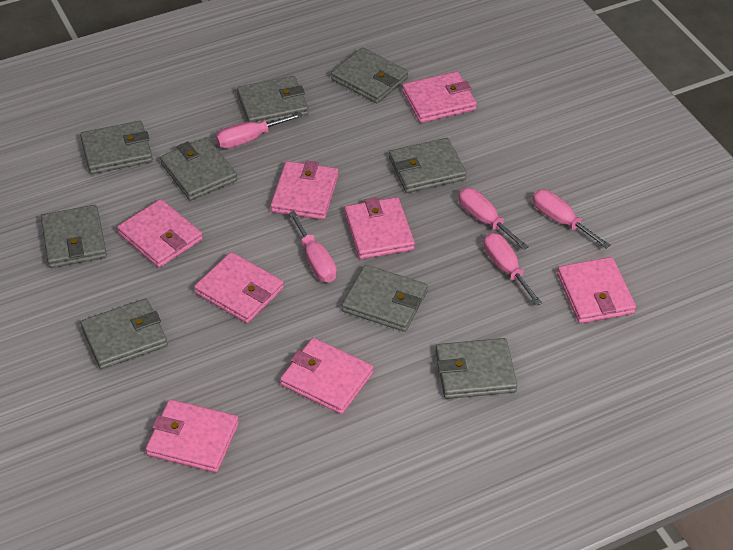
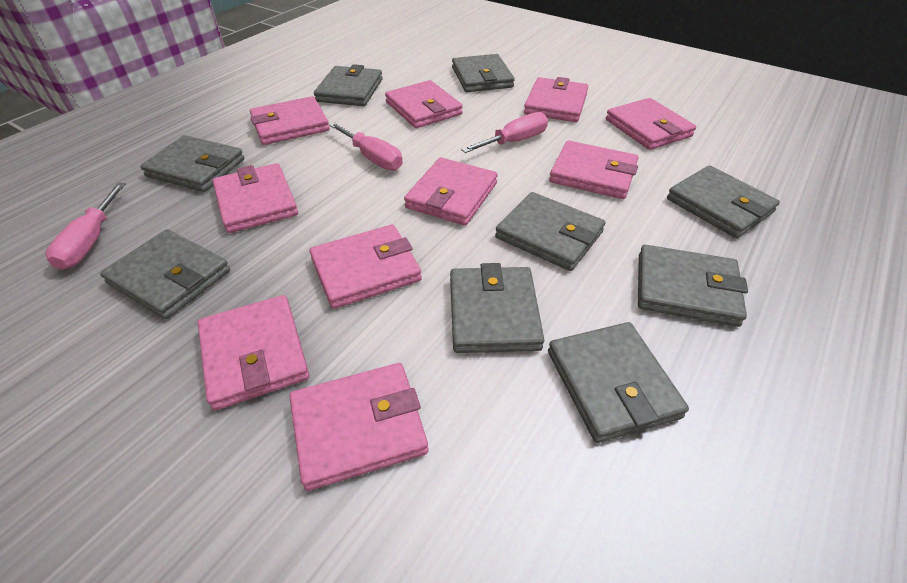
pink screwdriver: [216,112,303,149] [289,211,337,282] [459,188,529,250] [484,233,542,306] [533,190,611,248] = 5 -> [45,183,125,270] [329,122,403,170] [461,112,548,153] = 3
pink wallet: [117,199,203,268] [146,399,239,473] [194,252,284,323] [271,161,339,220] [280,338,374,414] [345,197,415,259] [402,71,477,123] [557,257,636,324] = 8 -> [198,295,309,410] [213,163,298,233] [250,96,330,145] [289,363,428,491] [309,224,422,309] [385,80,463,128] [404,157,498,226] [524,77,588,122] [549,140,638,199] [606,98,696,150] = 10

